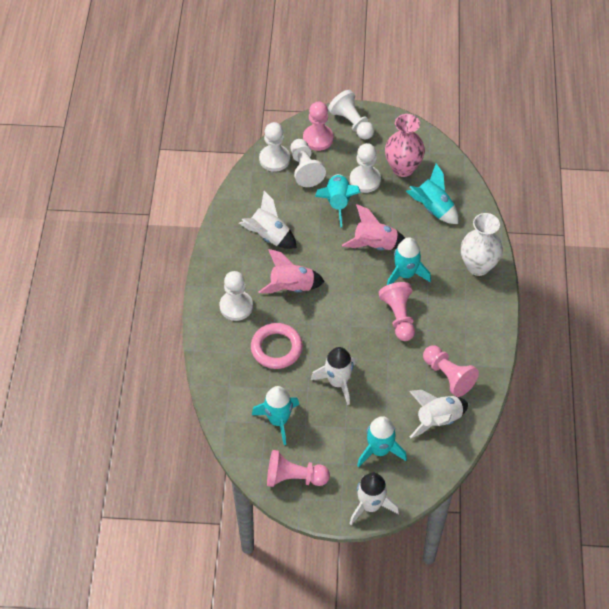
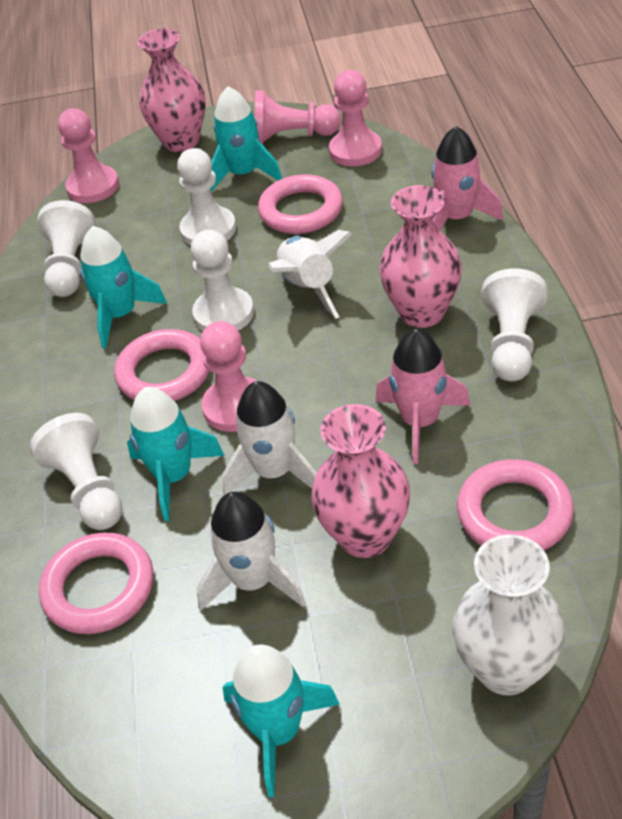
pink ring: [251,323,303,369] = 1 -> [39,532,153,634] [114,329,209,401] [258,174,343,234] [457,459,574,550] = 4
pink vase: [385,114,425,177] = 1 -> [137,28,206,152] [311,404,410,558] [379,185,462,328] = 3
turquoise rocket: [252,386,299,445] [315,174,361,227] [357,416,407,467] [387,237,431,285] [406,163,458,224] = 5 -> [80,226,167,348] [127,387,225,521] [210,86,282,192] [222,644,340,797] = 4
white rocket: [239,191,297,249] [311,347,355,405] [350,473,399,525] [409,390,468,438] = 4 -> [196,492,306,611] [222,381,317,495] [268,230,352,319] = 3

